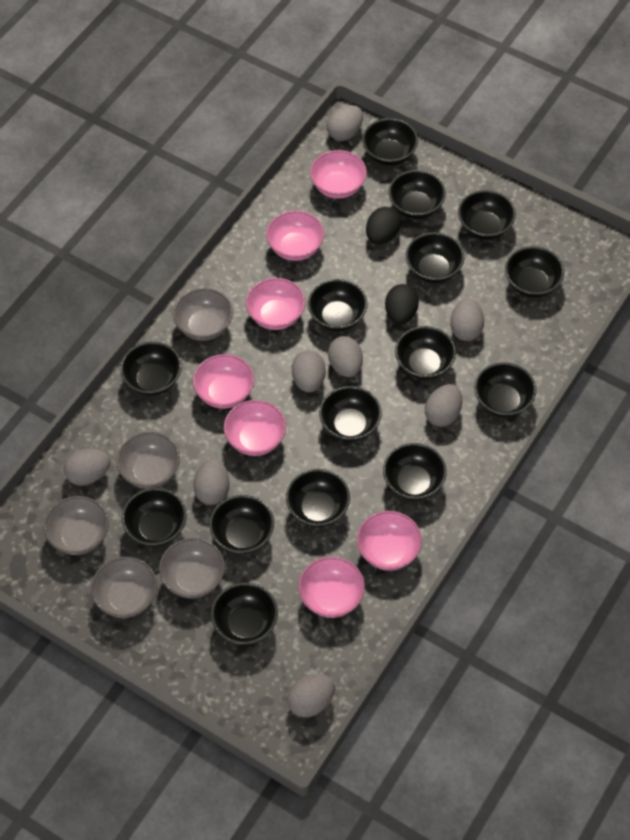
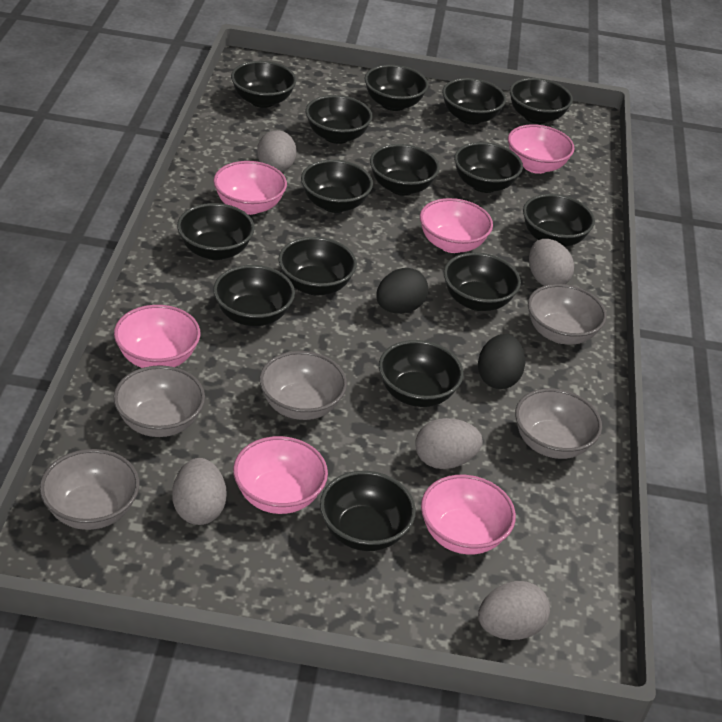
grey egg: [63,449,111,486] [193,459,230,505] [287,674,335,718] [292,350,326,392] [327,105,363,141] [328,336,363,377] [425,384,462,427] [450,298,484,341] = 8 -> [172,458,226,525] [257,130,296,173] [415,418,483,469] [478,581,550,640] [529,239,574,286] = 5
pink bowl: [193,354,254,409] [224,400,286,456] [246,278,305,330] [266,211,324,261] [298,556,365,618] [310,150,367,199] [357,511,422,571] = 7 -> [114,305,200,368] [213,161,287,215] [233,436,328,514] [420,198,493,253] [421,475,516,555] [508,124,574,174] = 6

